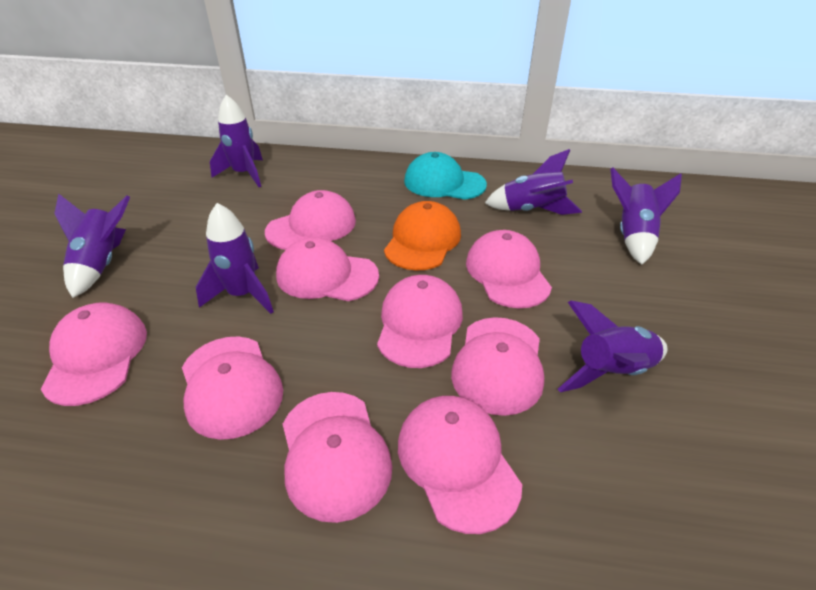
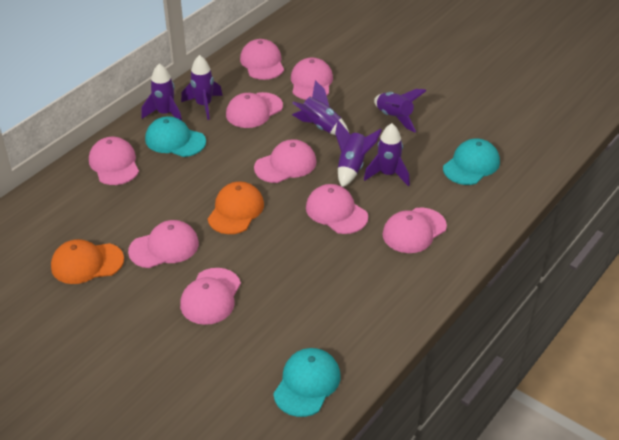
orange cap: [384,201,461,271] = 1 -> [51,239,124,284] [208,182,264,234] = 2
turquoise cap: [404,152,487,200] = 1 -> [145,116,206,157] [273,348,340,417] [443,138,500,185] = 3

